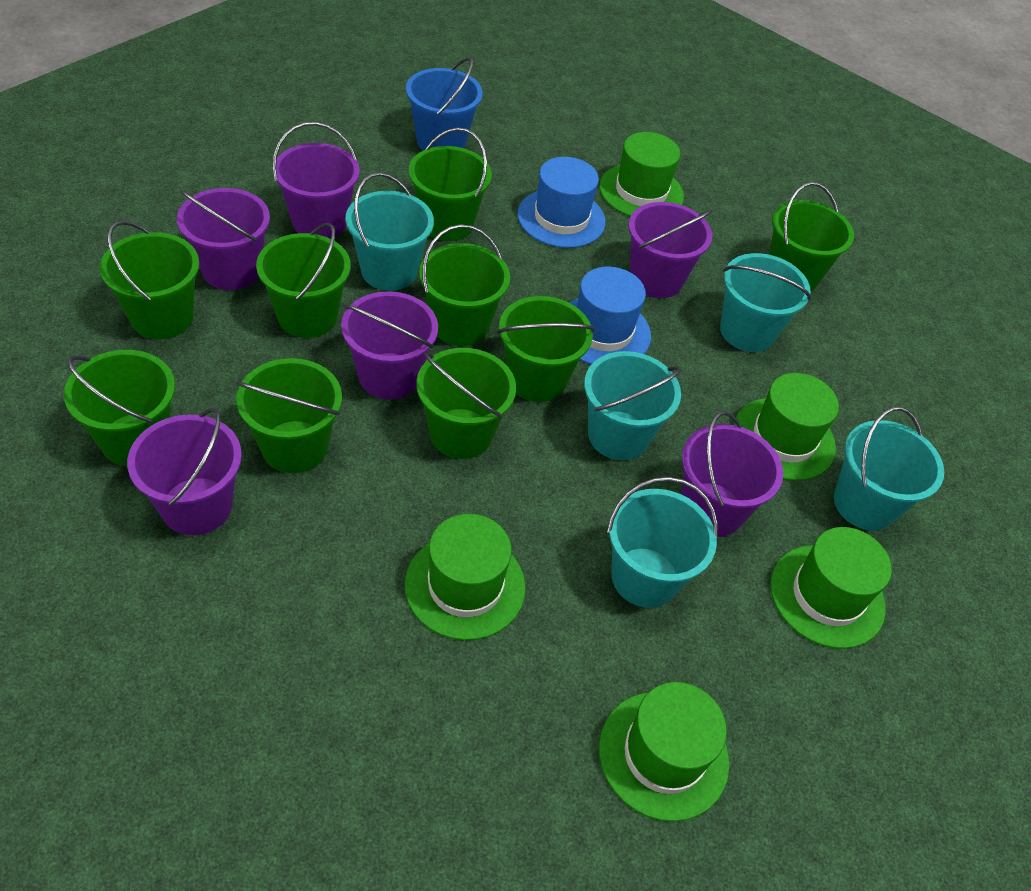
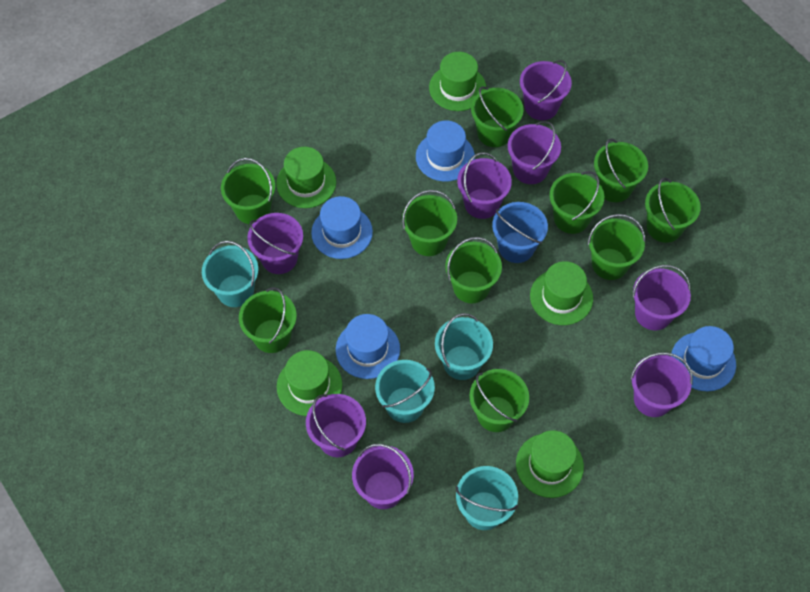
blue hat: [517,157,606,248] [569,267,651,364] = 2 -> [311,196,373,259] [336,314,400,379] [416,121,475,182] [671,326,736,391] = 4
green bucket: [64,350,175,466] [100,221,199,339] [236,358,342,473] [256,223,351,338] [409,127,492,241] [416,348,516,459] [419,224,510,346] [497,296,595,402] [769,182,854,291] = 9 -> [221,158,275,224] [239,287,297,353] [402,190,457,256] [445,237,502,303] [469,369,529,432] [471,86,524,147] [549,171,604,234] [588,214,645,280] [594,139,648,202] [645,178,701,243] = 10
purple bucket: [127,408,242,535] [177,188,270,290] [272,122,360,239] [341,291,438,400] [628,202,713,298] [681,411,783,537] = 6 -> [247,213,303,274] [306,394,366,457] [352,444,414,509] [457,152,512,219] [508,121,561,184] [520,60,572,120] [630,352,693,417] [632,265,691,330] = 8
turquoise bucket: [345,172,434,291] [584,351,681,460] [607,477,718,608] [720,253,811,352] [834,406,944,531] = 5 -> [202,241,258,307] [375,360,435,423] [435,313,493,380] [456,466,518,530] = 4

